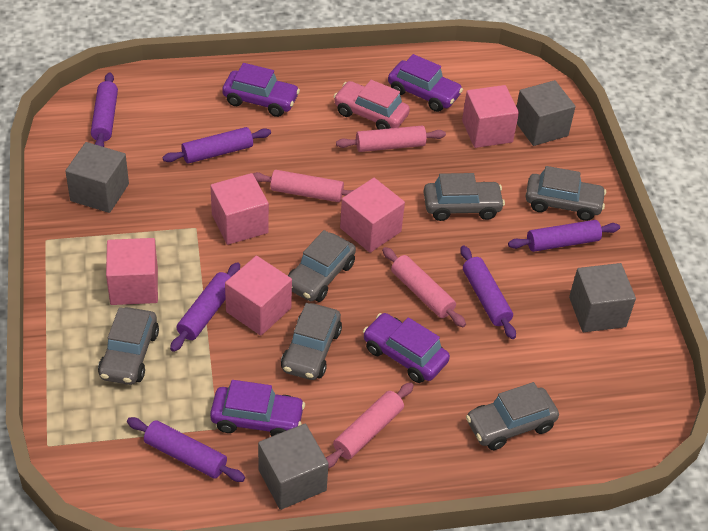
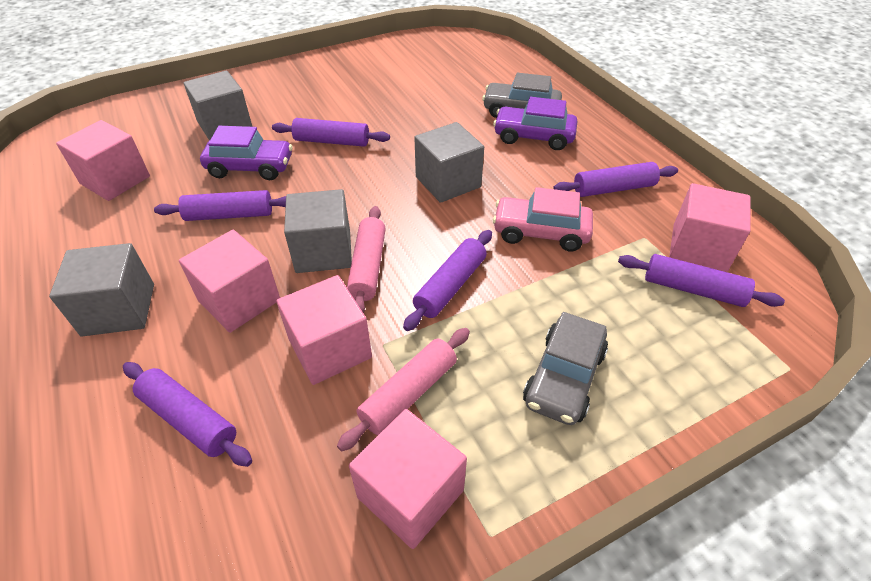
grey car: [98,307,159,385] [281,303,342,380] [288,230,356,302] [423,173,505,221] [466,382,559,450] [526,166,606,221] = 6 -> [482,73,562,118] [523,312,608,425] = 2
pink rolling pin: [253,170,354,202] [326,382,414,468] [336,126,446,152] [382,247,466,327] = 4 -> [337,328,470,451] [347,206,386,313] = 2
purple car: [210,380,305,437] [222,63,300,117] [363,313,450,383] [388,54,463,112] = 4 -> [200,126,293,180] [493,97,577,150] = 2

